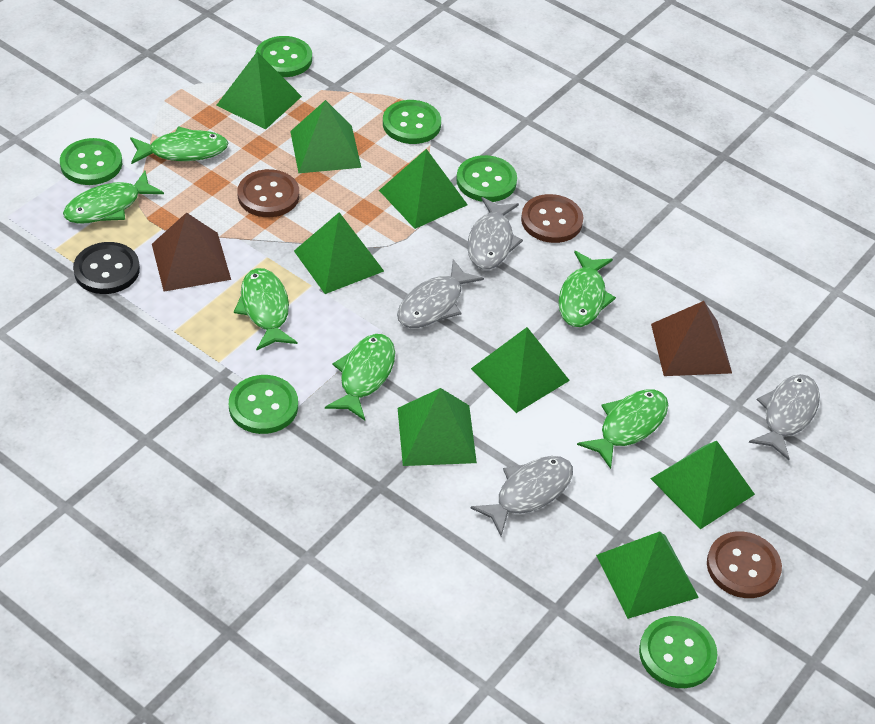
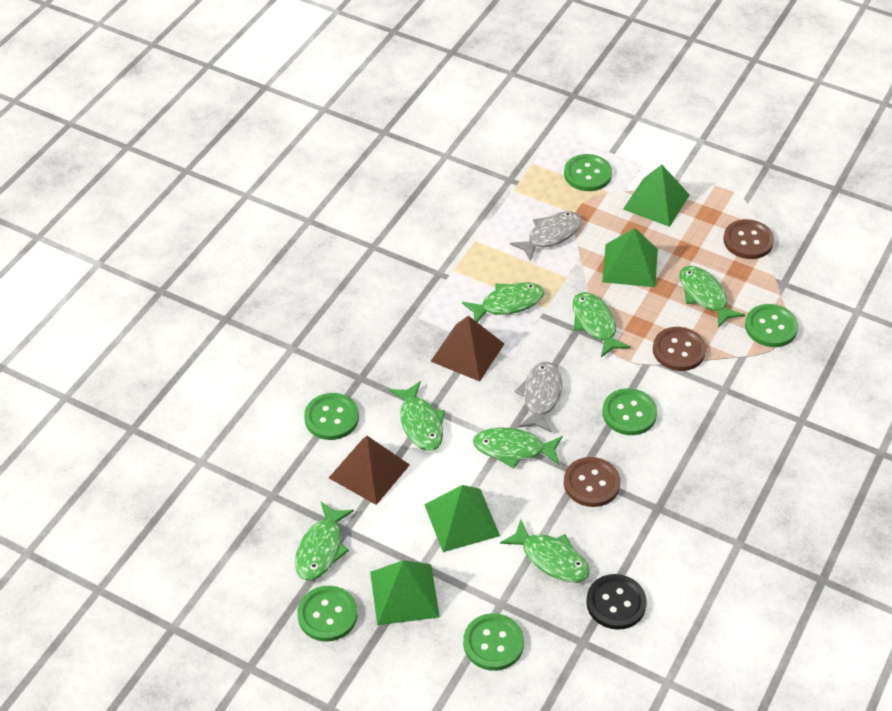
green fish: [63,171,164,224] [130,126,228,164] [234,268,298,351] [325,334,395,421] [559,251,616,327] [577,389,668,469] = 6 -> [295,502,354,580] [389,381,445,451] [462,282,544,322] [473,427,562,469] [500,519,590,583] [573,292,631,357] [679,266,745,328] = 7
green pyramid: [216,52,302,129] [290,100,361,173] [294,212,384,294] [379,149,468,229] [398,388,477,466] [471,327,570,413] [596,531,699,619] [650,441,755,529] = 8 -> [370,560,440,625] [424,485,500,552] [602,228,658,287] [623,165,690,227] = 4
grey fish: [397,259,484,328] [467,197,523,270] [471,456,573,536] [749,374,820,460] = 4 -> [510,211,581,261] [515,362,562,433] = 2

